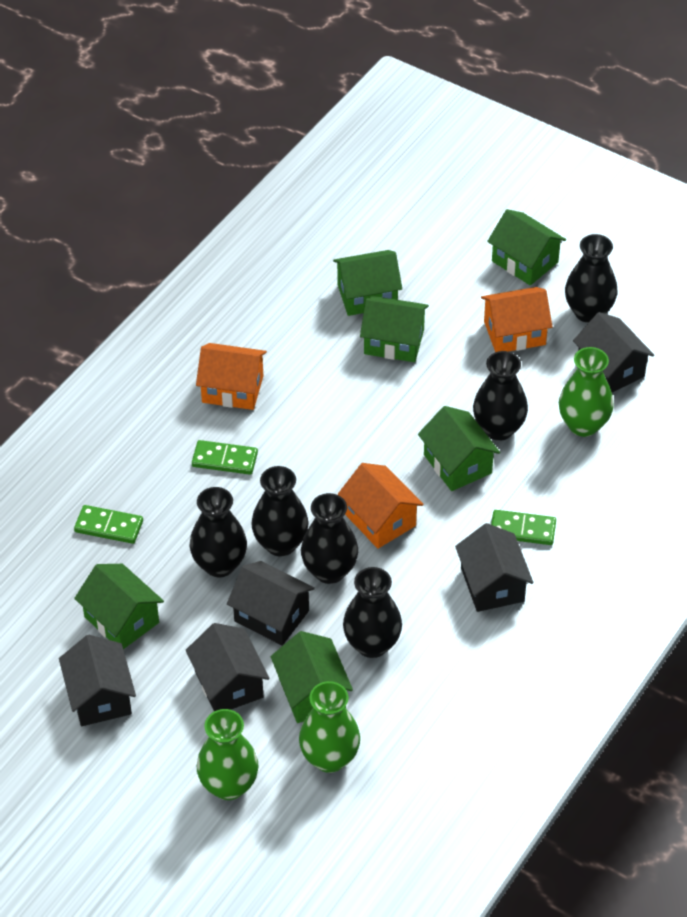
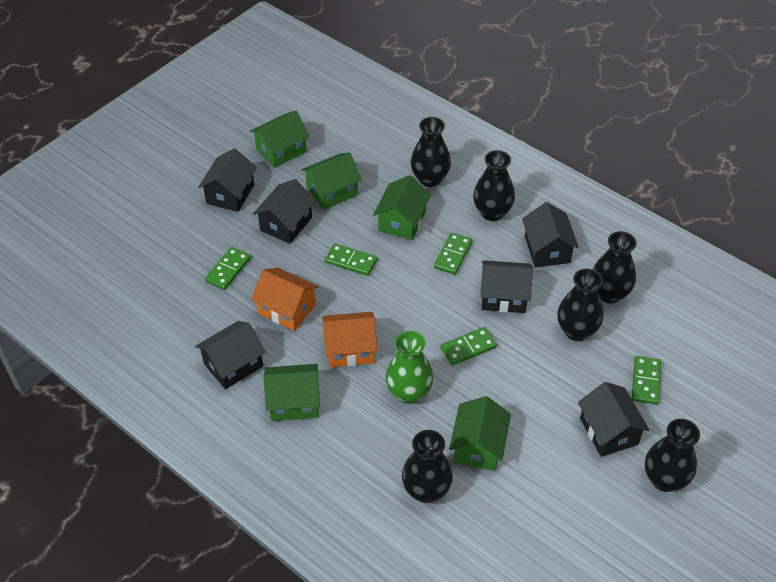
black house: [59,635,136,726] [186,623,270,711] [227,561,315,646] [455,523,533,612] [573,312,654,392] = 5 -> [195,321,266,389] [198,148,257,212] [253,179,316,244] [480,260,533,313] [522,202,579,267] [578,382,650,457] = 6
green domino: [74,505,143,544] [192,440,258,475] [491,510,556,545] = 3 -> [205,247,251,290] [325,243,377,276] [434,233,472,275] [440,327,497,365] [632,356,661,405] = 5
green house: [74,564,164,649] [271,631,353,723] [333,250,402,316] [360,296,429,362] [418,406,500,491] [487,209,566,286] = 6 -> [250,111,310,168] [263,364,320,421] [301,152,362,210] [373,175,431,240] [449,396,511,471] = 5
green vase: [197,709,259,800] [299,681,360,773] [559,347,614,437] = 3 -> [386,331,433,404] = 1
orange house: [196,343,267,410] [338,463,424,549] [481,287,553,352] = 3 -> [251,268,319,331] [322,312,377,367] = 2

